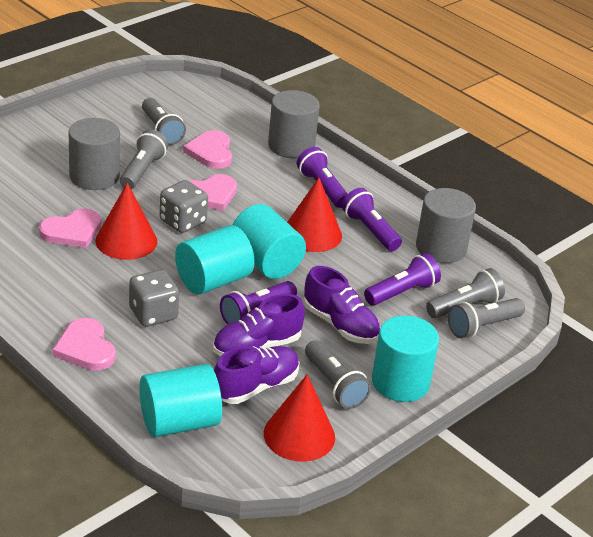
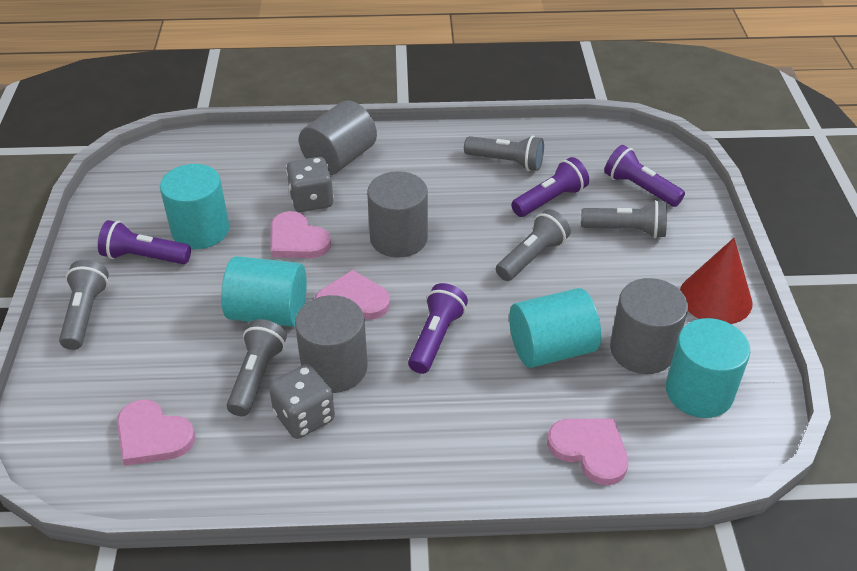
grey cylinder: [69,118,120,190] [268,90,320,159] [416,188,476,263] = 3 -> [295,295,368,393] [299,100,377,175] [367,171,428,258] [610,278,688,374] = 4
purple shoe: [213,294,305,356] [214,346,300,404] [304,266,380,344] = 3 -> none = 0
red cone: [95,183,157,260] [264,374,335,462] [287,178,342,252] = 3 -> [680,238,753,324] = 1

